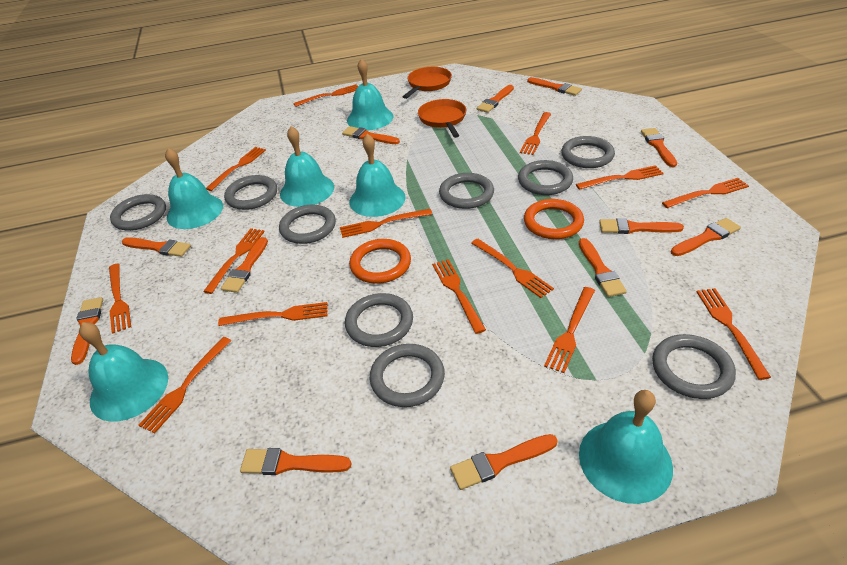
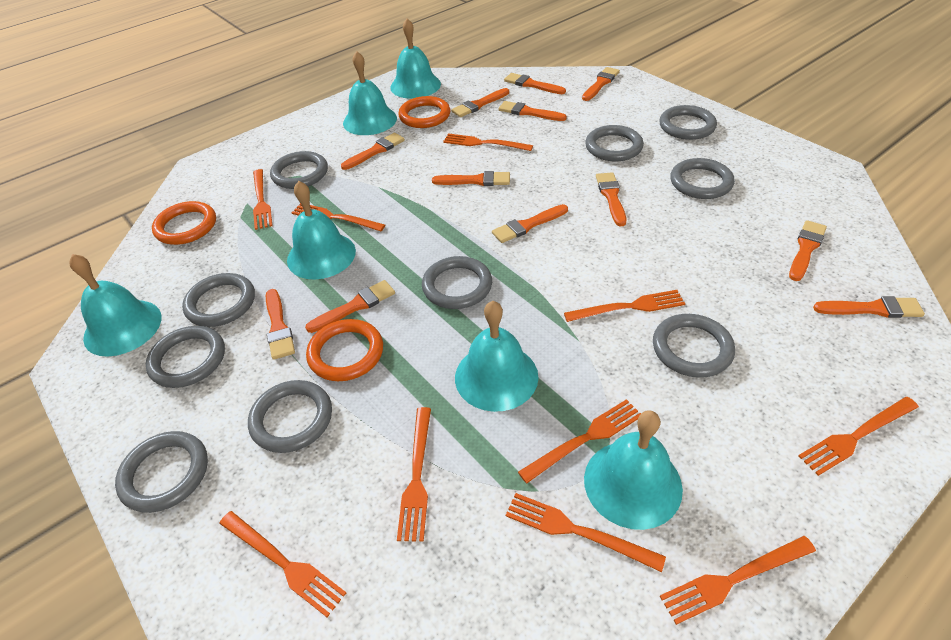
grey ring: [110,194,166,231] [224,175,277,210] [279,205,336,244] [345,293,413,347] [370,344,445,407] [439,173,494,209] [518,160,573,195] [561,136,615,168] [652,334,736,399] = 9 -> [115,431,208,513] [146,326,225,388] [182,273,255,327] [248,380,332,453] [270,151,328,189] [422,256,492,309] [585,125,644,161] [653,314,735,378] [659,105,717,140] [670,158,735,199] = 10
orange fork: [109,264,131,334] [139,337,232,433] [203,228,265,294] [206,147,266,191] [218,302,328,326] [293,84,358,107] [340,209,432,238] [432,259,486,334] [471,239,554,298] [520,112,551,155] [544,287,595,373] [576,165,664,190] [662,178,749,208] [697,288,771,380] = 14 -> [219,511,346,617] [253,169,273,230] [291,203,385,231] [397,407,431,542] [443,133,533,151] [506,493,666,572] [518,399,641,483] [564,290,685,322] [660,536,816,625] [798,397,919,476] = 10
orange pan: [403,67,452,99] [418,99,466,138] = 2 -> none = 0
orange ring: [349,239,411,284] [524,199,584,239] = 2 -> [152,201,216,245] [306,319,383,381] [398,96,450,128] = 3

